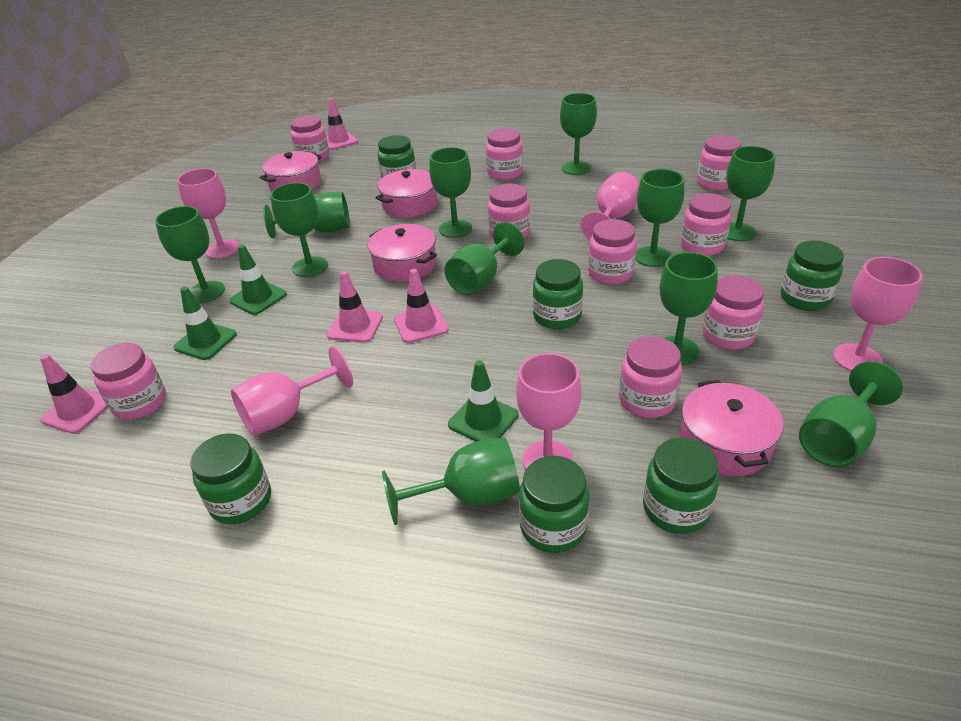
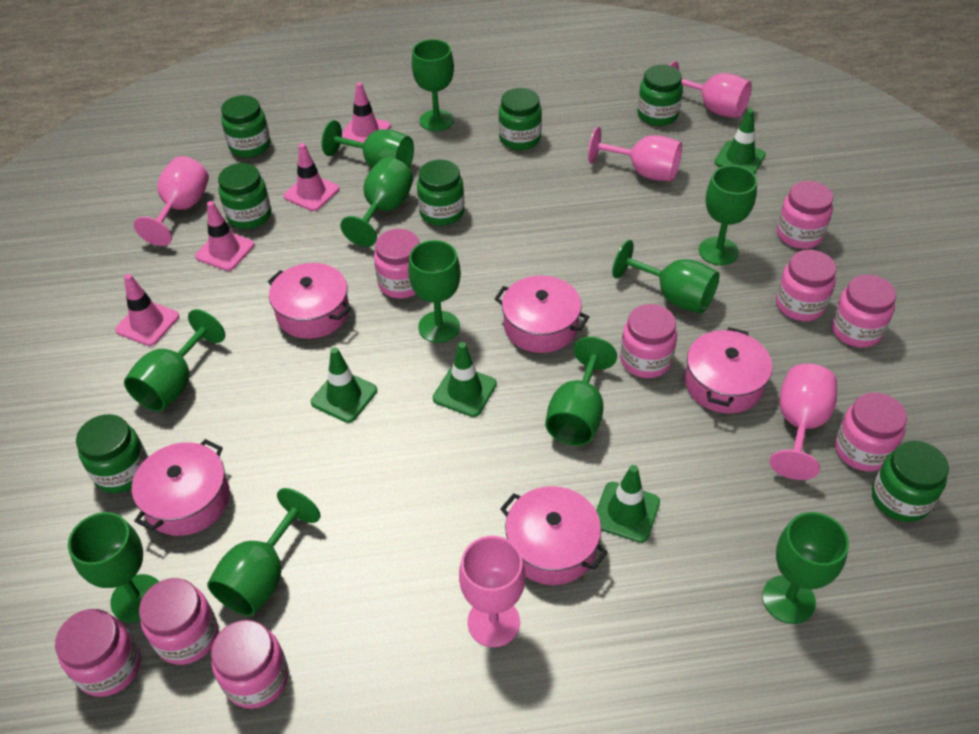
green jar: [190,433,271,524] [378,135,416,178] [519,456,590,553] [533,259,583,329] [643,438,719,534] [781,241,844,311] = 6 -> [76,414,148,493] [218,163,271,229] [221,95,270,158] [417,160,464,226] [499,88,542,150] [637,65,683,126] [872,441,949,522] = 7
green traffic cone: [173,286,237,360] [229,245,287,315] [448,360,519,441] = 3 -> [311,347,377,423] [433,342,497,417] [596,465,660,543] [714,109,766,175] = 4
pink pot: [260,151,321,191] [368,224,437,282] [376,169,438,218] [679,380,784,476] = 4 -> [132,439,230,536] [268,263,351,339] [495,275,589,353] [500,486,608,585] [685,327,773,414] = 5

